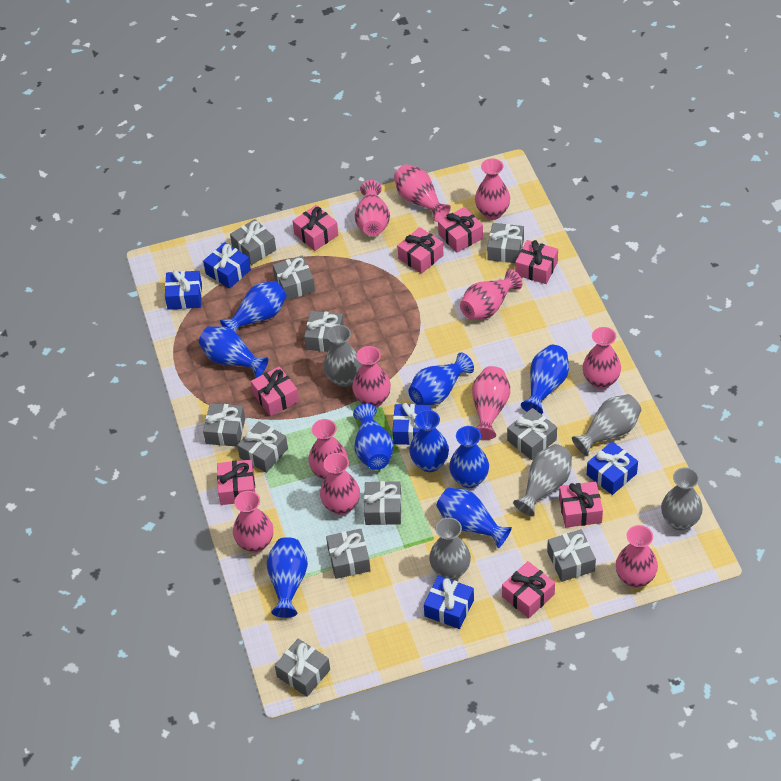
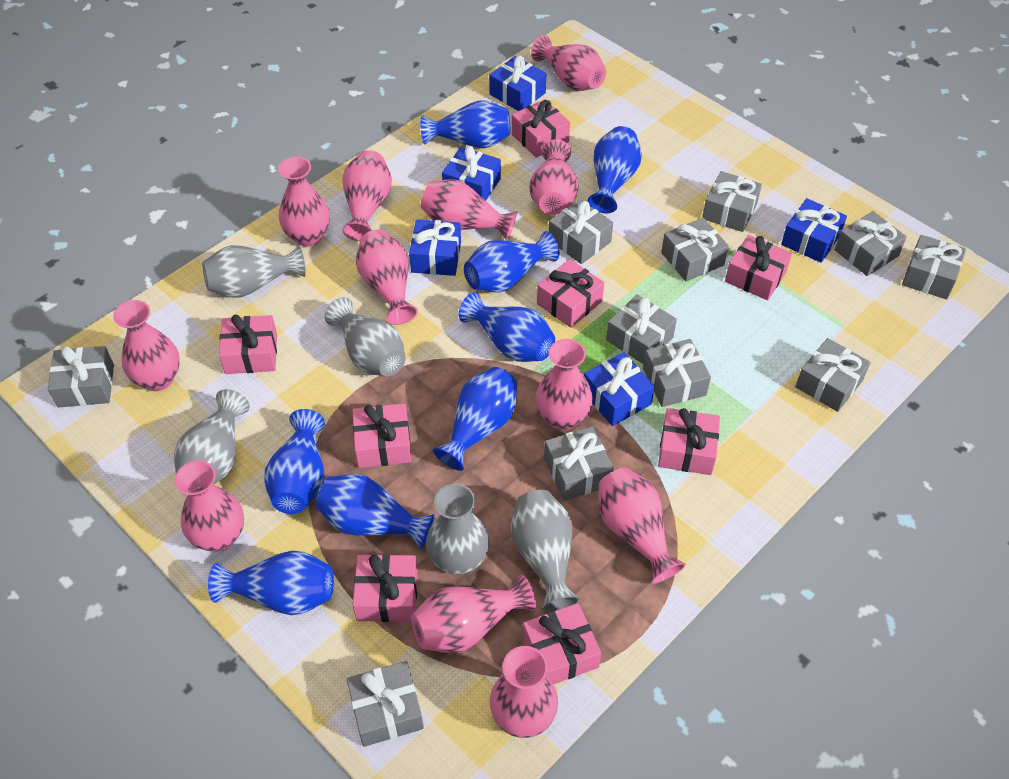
blue vase: [199,326,269,378] [220,281,286,333] [266,537,308,618] [353,404,394,470] [408,353,474,405] [409,410,449,472] [436,488,512,548] [449,426,489,488] [521,345,569,415] = 9 -> [208,550,334,615] [264,409,325,514] [316,474,435,550] [420,100,510,148] [433,367,517,471] [459,292,555,362] [464,231,559,293] [588,126,642,214] = 8
pink vase: [233,491,273,553] [308,419,348,480] [320,453,360,515] [352,346,391,407] [354,180,390,236] [394,164,451,222] [460,269,522,319] [472,366,510,440] [475,159,510,220] [583,327,621,389] [616,525,658,588] = 11 -> [113,300,180,391] [175,460,244,552] [278,157,330,247] [342,150,392,241] [356,229,418,325] [411,574,536,653] [421,179,517,241] [490,646,558,738] [529,139,579,215] [531,35,606,91] [535,339,593,430] [599,468,686,584] = 12

